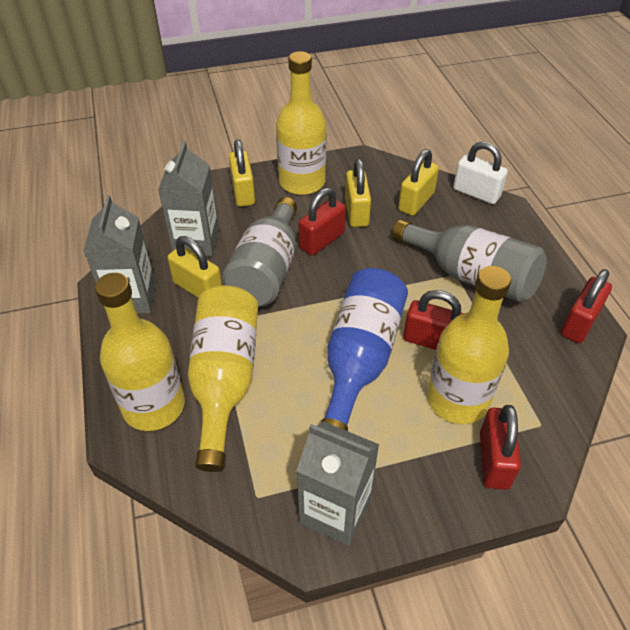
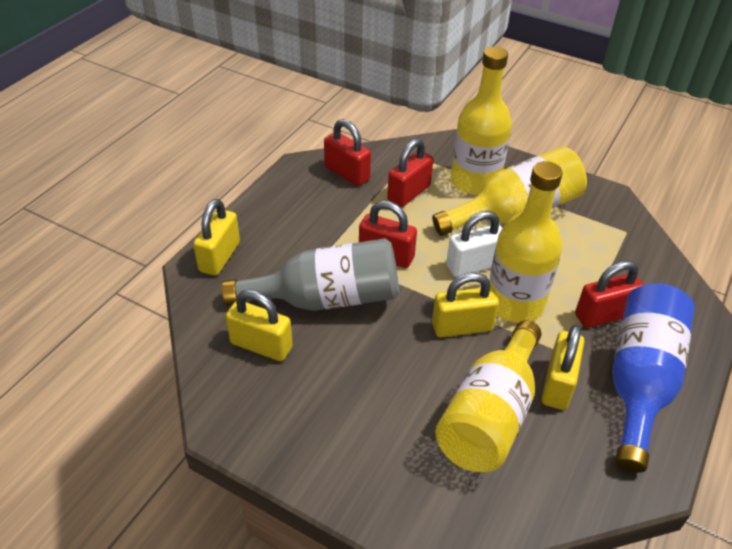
grey bottle: [222,197,297,307] [392,220,547,302] = 2 -> [222,238,399,311] = 1
grey carton: [84,195,156,314] [158,141,219,257] [297,421,379,546] = 3 -> none = 0

